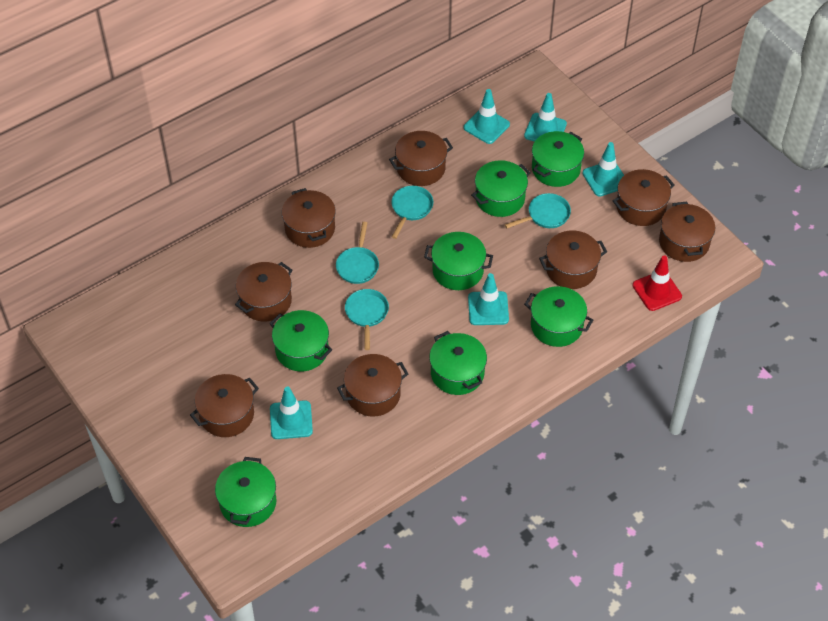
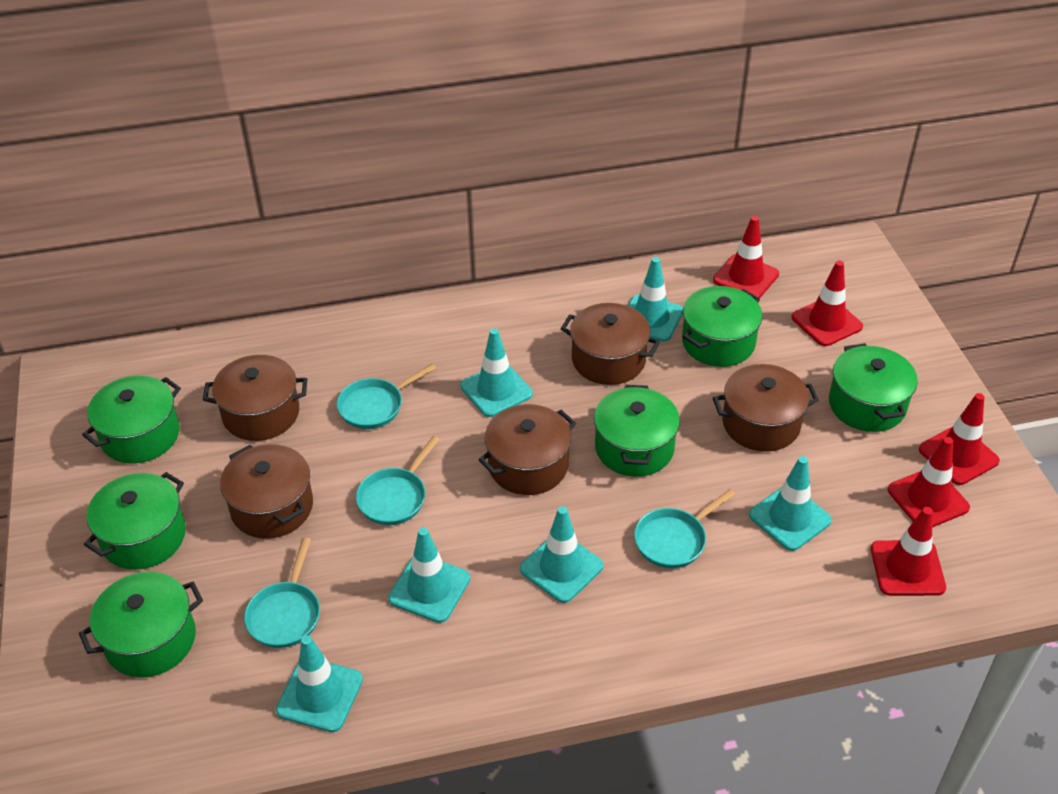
brown pot: [190,374,259,437] [235,262,292,321] [282,188,336,248] [337,354,408,417] [389,131,453,186] [539,230,607,289] [613,169,675,226] [659,202,715,262] = 8 -> [203,355,307,441] [220,444,313,539] [479,404,576,495] [561,303,660,385] [713,364,819,452] = 5
green pot: [215,457,277,527] [269,310,332,371] [424,232,493,290] [429,331,487,395] [471,160,531,217] [524,286,593,347] [532,131,584,187] = 7 -> [79,572,203,678] [82,376,181,464] [84,472,186,570] [594,385,680,477] [682,286,762,367] [829,343,918,432] = 6
red traffic cone: [633,256,682,311] = 1 -> [713,216,779,298] [791,260,863,346] [871,507,946,596] [888,437,970,528] [919,393,1000,485] = 5
turquoise traffic cone: [270,386,313,439] [464,89,510,144] [468,273,509,325] [524,93,567,142] [582,142,624,197] = 5 -> [276,635,363,732] [388,527,470,623] [460,328,533,417] [520,506,603,603] [628,257,683,342] [749,456,832,551] = 6

